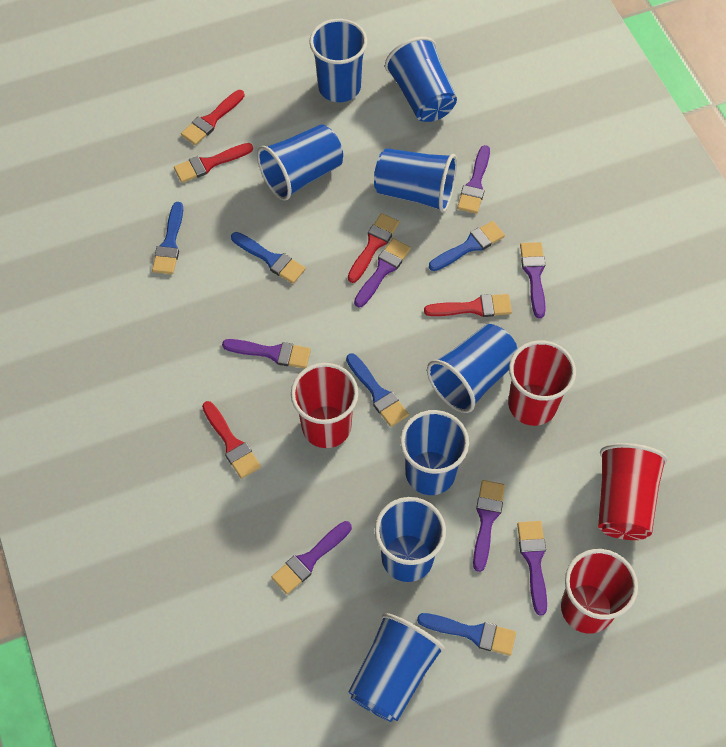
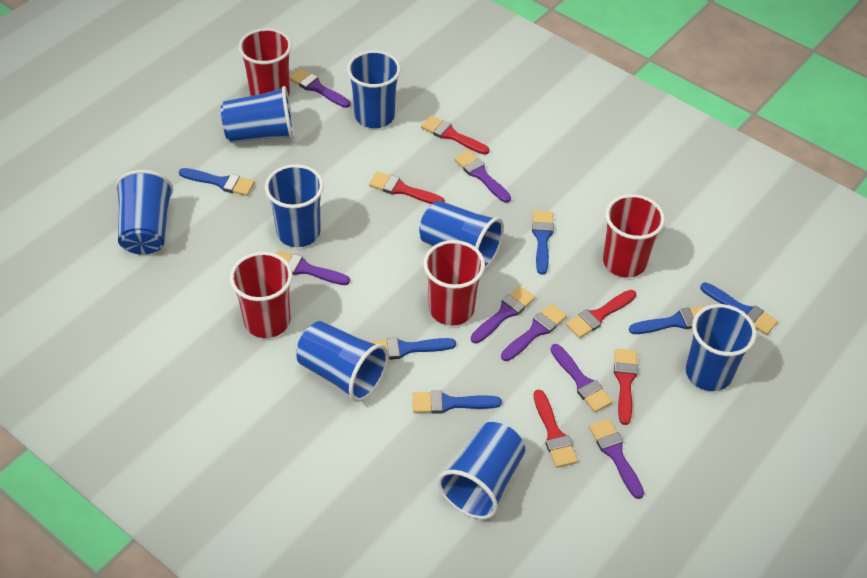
blue brush: [152,202,183,274] [231,232,306,284] [346,353,409,427] [417,613,516,656] [429,221,505,271] = 5 -> [179,168,255,196] [370,337,456,360] [413,391,502,414] [532,211,554,275] [629,306,706,334] [700,282,778,335] = 6

